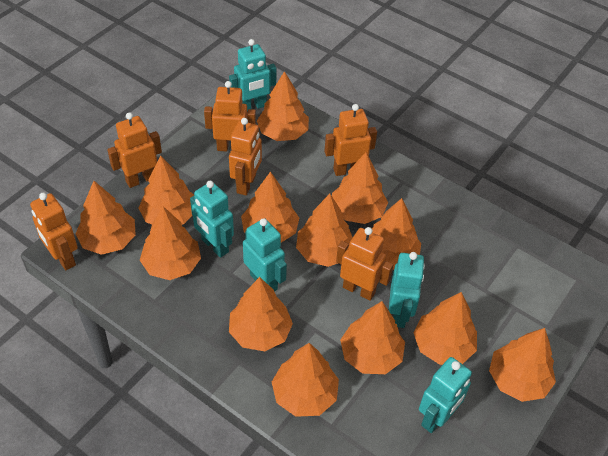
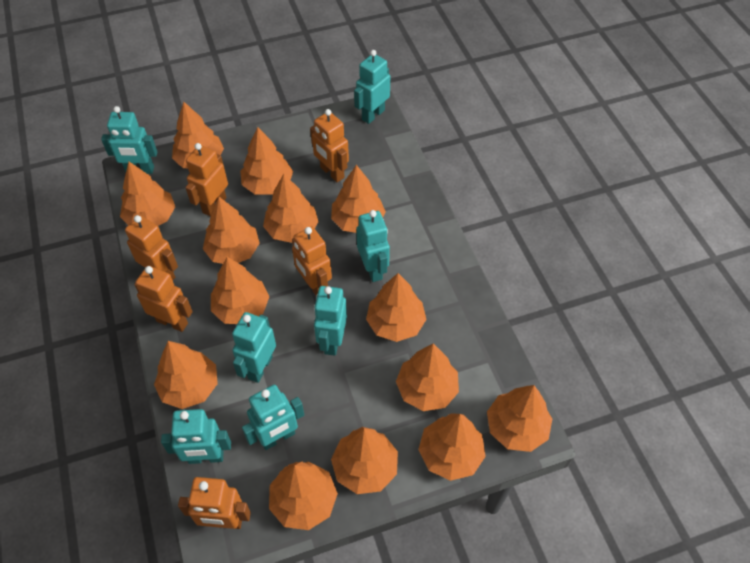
orange tree: [75,181,136,255] [138,155,194,225] [140,206,201,280] [229,277,293,351] [241,171,299,243] [257,71,309,141] [272,343,339,417] [296,194,353,267] [332,152,388,224] [340,301,405,374] [371,198,421,270] [414,292,477,365] [489,328,556,402] = 13 -> [120,162,175,226] [154,341,218,409] [172,102,224,168] [203,197,260,264] [211,257,270,324] [240,127,293,195] [263,174,319,243] [269,462,338,530] [331,165,386,233] [331,427,398,494] [366,273,427,342] [396,344,459,411] [418,413,486,481] [487,385,552,452] = 14
turquoise robot: [190,181,234,258] [229,39,277,112] [243,218,287,292] [389,252,425,328] [419,357,472,433] = 5 -> [101,106,157,174] [161,409,231,464] [232,312,276,383] [242,385,304,450] [314,286,347,356] [354,50,390,124] [356,210,390,282] = 7

